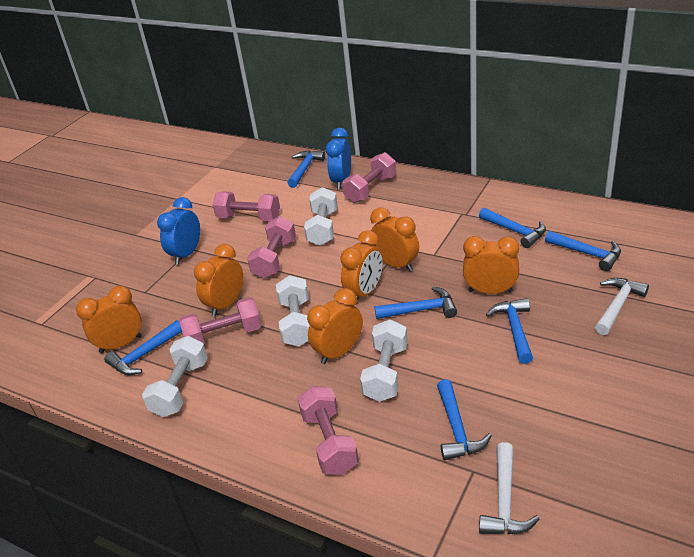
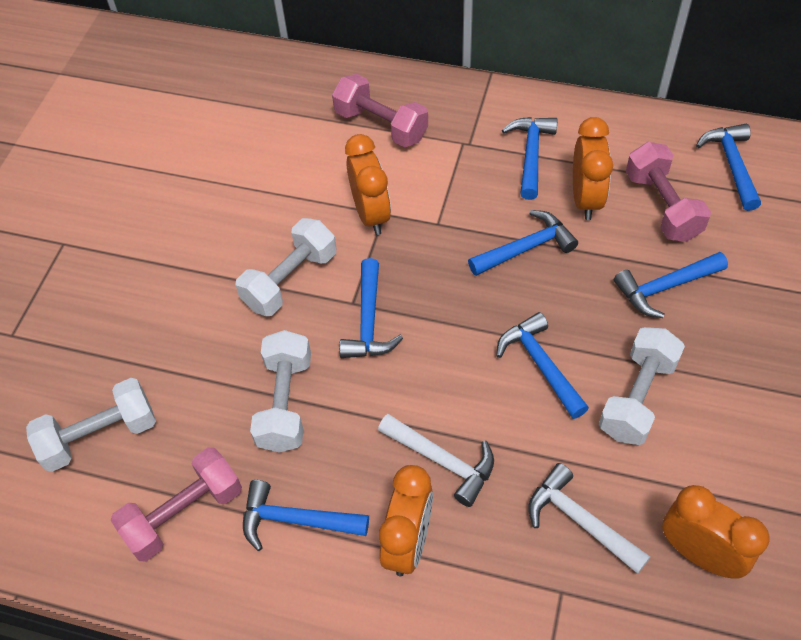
blue clock: [157,197,200,265] [326,128,351,189] = 2 -> none = 0
orange clock: [76,286,142,353] [194,244,243,317] [307,288,363,364] [340,230,383,301] [370,208,419,271] [463,236,519,294] = 6 -> [345,134,391,235] [379,465,433,576] [573,117,613,220] [662,485,769,579] = 4
pink dumbbell: [180,297,262,344] [213,192,280,221] [247,216,296,279] [298,386,359,475] [342,152,396,203] = 5 -> [111,447,242,561] [332,74,428,147] [626,142,711,242] = 3

